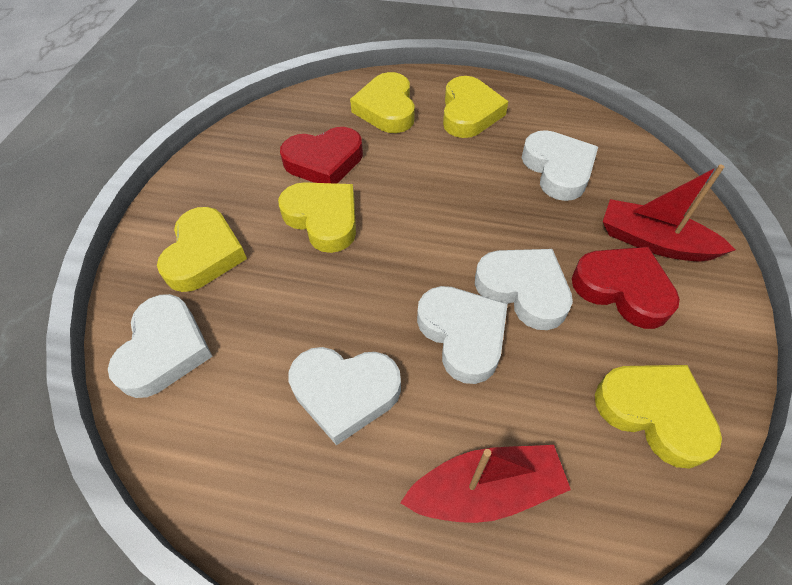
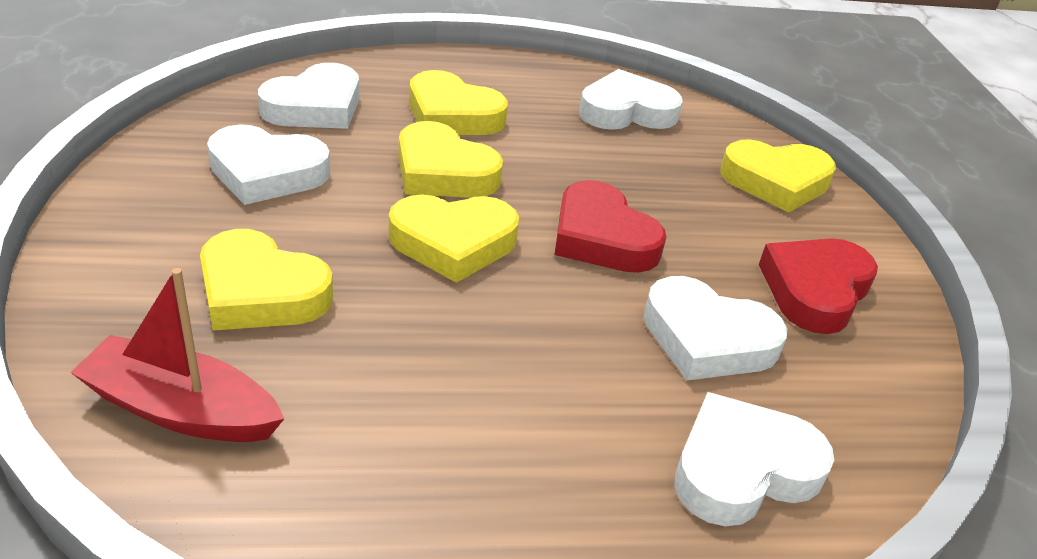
red boat: [400,445,571,523] [603,164,736,262] = 2 -> [70,268,285,442] = 1

